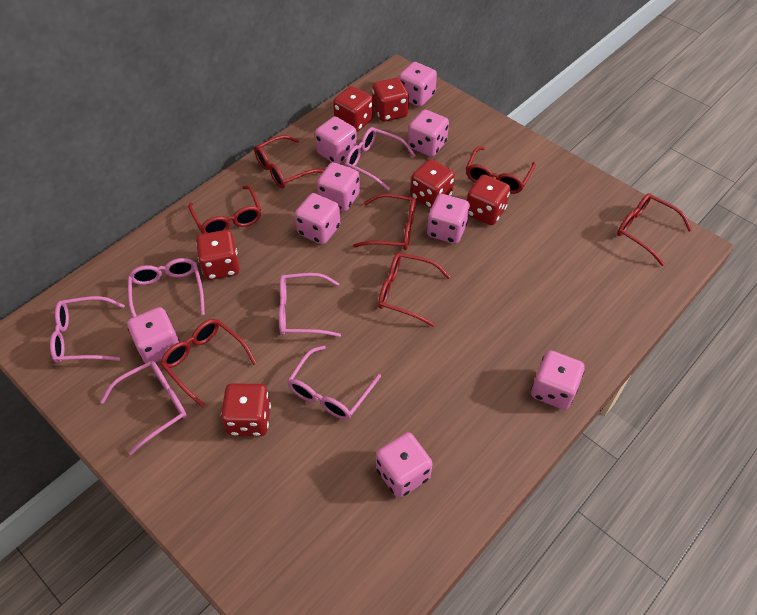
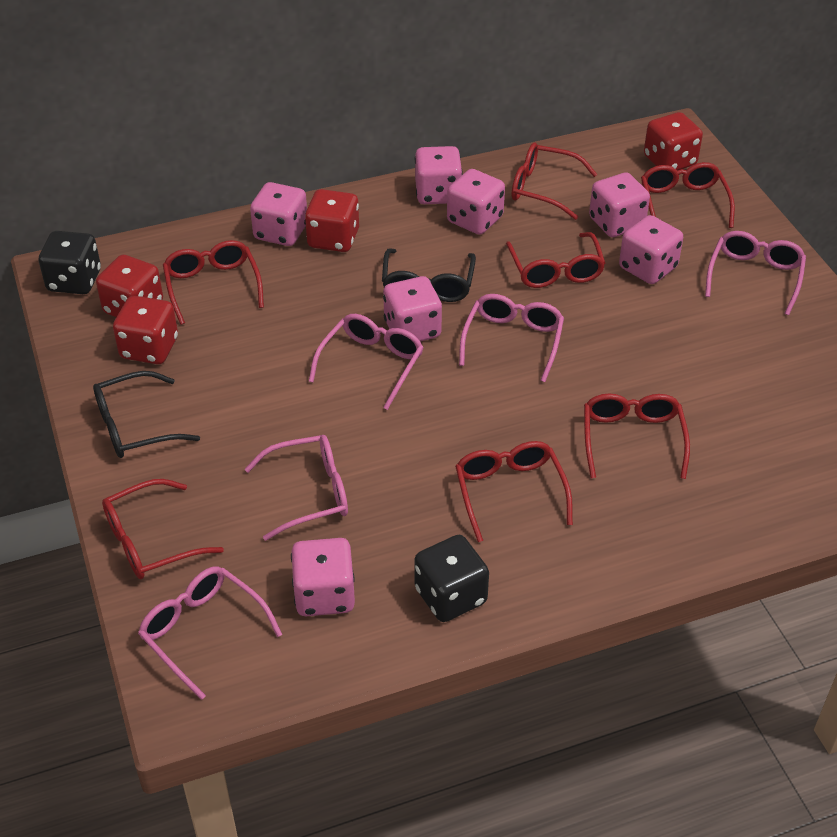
black dice: none = 0 -> [39,231,101,294] [414,535,489,622] = 2
black glasses: none = 0 -> [93,371,200,458] [382,248,476,302] = 2
pink dice: [127,307,180,363] [295,193,340,245] [315,116,357,164] [317,162,360,212] [376,432,433,498] [398,62,437,107] [408,109,449,157] [427,194,470,244] [531,351,585,410] = 9 -> [250,182,307,246] [291,538,355,616] [383,276,442,341] [415,146,463,204] [447,169,505,235] [589,172,650,237] [619,215,683,284] = 7
pink glasses: [50,296,125,363] [100,361,187,455] [128,258,205,317] [279,273,341,337] [287,346,381,420] [345,127,416,191] = 6 -> [138,566,282,700] [245,435,348,541] [309,314,424,410] [459,294,564,382] [705,231,806,315] = 5
red dice: [196,230,240,280] [221,383,271,436] [333,86,373,132] [372,78,409,122] [411,159,455,209] [467,175,510,225] = 6 -> [96,255,163,317] [113,296,178,364] [305,189,359,252] [644,112,703,171] = 4

